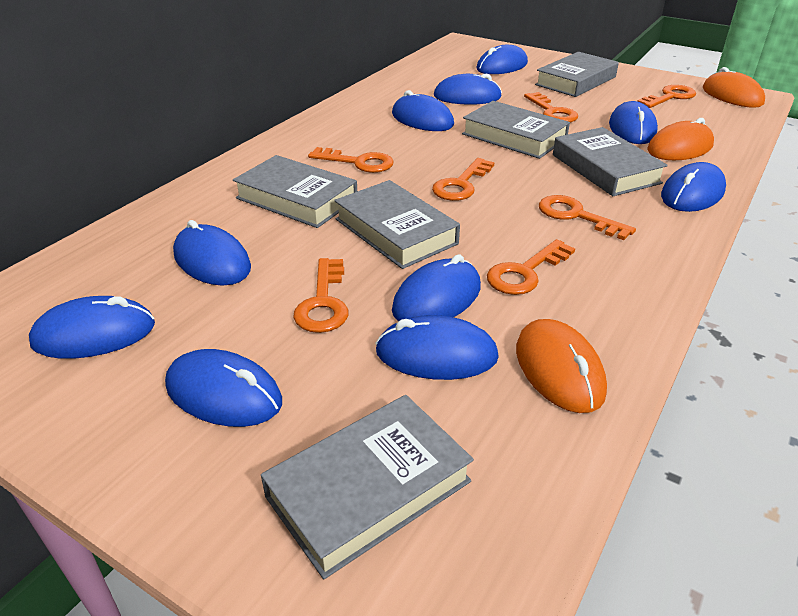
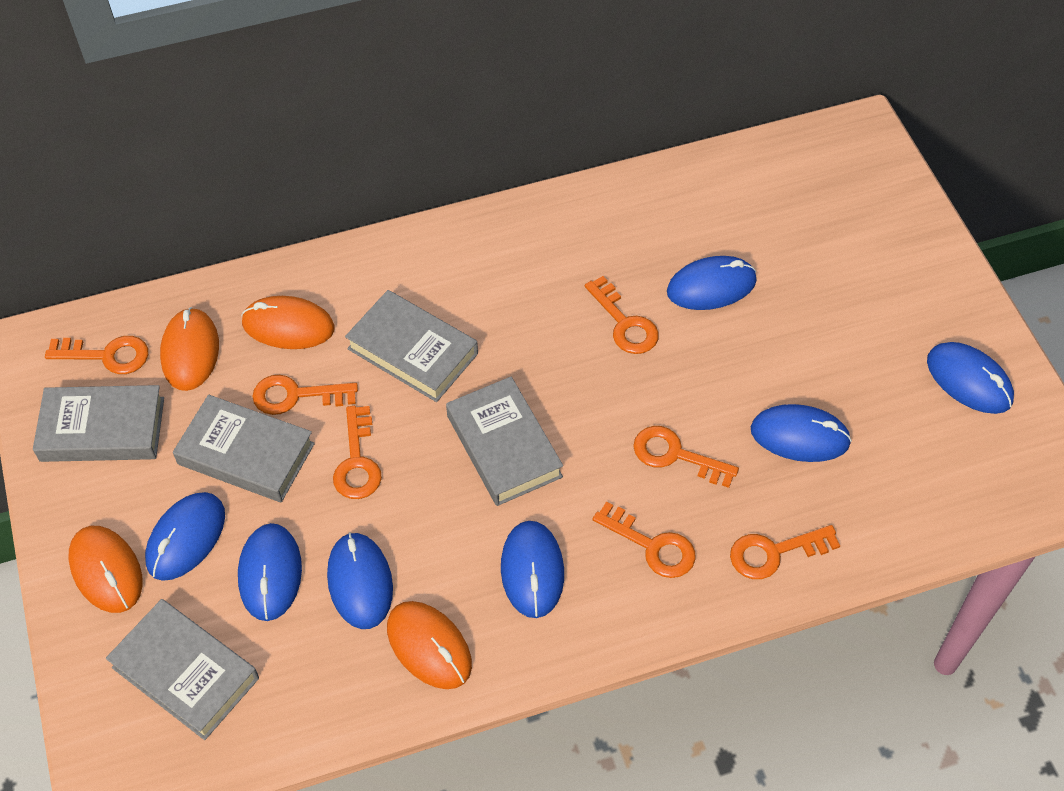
blue mouse: [29,296,155,359] [165,349,282,427] [173,220,251,286] [375,315,499,380] [392,90,454,131] [392,254,481,321] [433,74,502,105] [476,45,528,74] [609,101,658,144] [661,162,726,212] = 10 -> [145,492,225,581] [238,523,302,621] [327,532,393,629] [501,521,564,618] [667,256,757,310] [751,404,852,462] [927,342,1014,414] = 7
grey book: [233,155,357,228] [261,395,474,579] [334,180,460,269] [462,101,570,159] [535,52,619,97] [553,127,668,196] = 6 -> [33,385,164,462] [106,599,259,740] [173,395,315,502] [345,290,478,402] [446,376,563,506] = 5
orange mouse: [516,319,607,413] [647,118,714,160] [703,67,765,108] = 3 -> [69,526,143,613] [160,307,219,391] [241,296,335,349] [387,601,472,689] = 4

